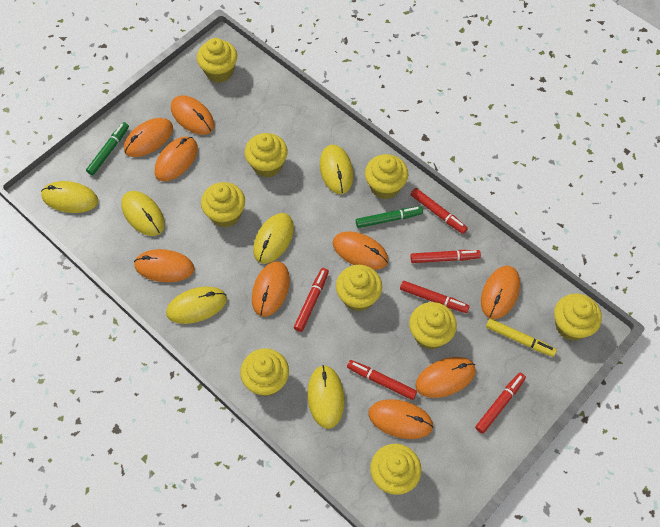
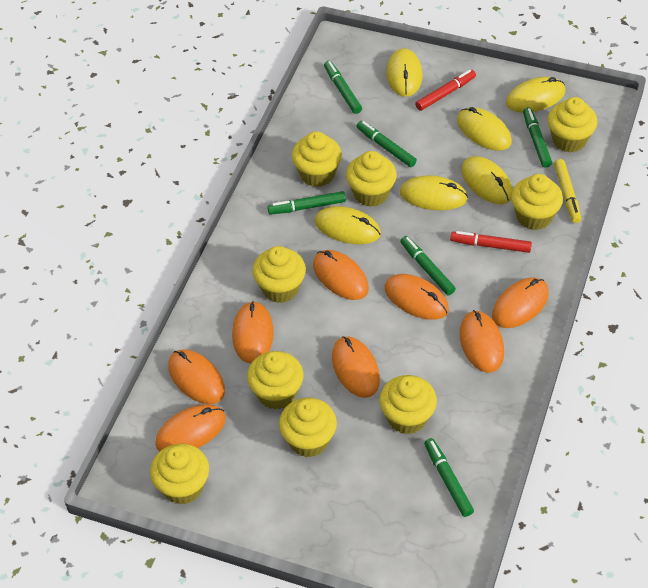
green marker: [86,122,129,175] [356,206,423,228] = 2 -> [267,191,346,215] [324,61,362,114] [356,121,417,167] [400,236,456,295] [424,438,474,517] [523,107,552,167] = 6
orange mouse: [124,118,173,157] [134,249,194,282] [155,137,198,181] [171,95,215,135] [252,261,290,317] [333,231,388,270] [368,399,434,439] [415,357,476,398] [481,266,520,319] = 9 -> [155,404,226,451] [168,349,225,404] [232,301,274,363] [313,250,369,300] [332,336,380,398] [385,274,449,320] [460,310,504,373] [492,277,549,328] = 8
red marker: [294,268,329,332] [347,360,417,400] [400,281,470,313] [410,250,481,263] [411,188,468,234] [475,373,526,434] = 6 -> [415,70,476,111] [450,231,532,253] = 2

